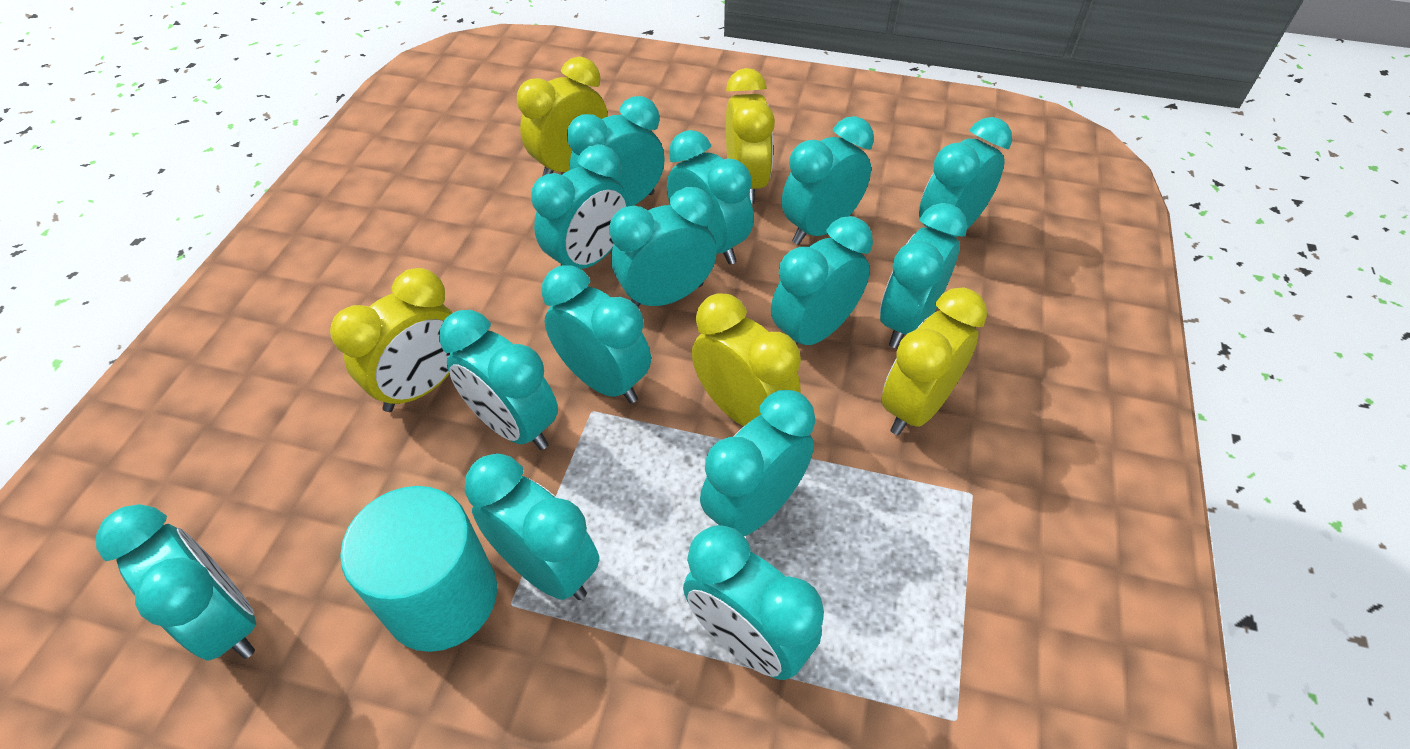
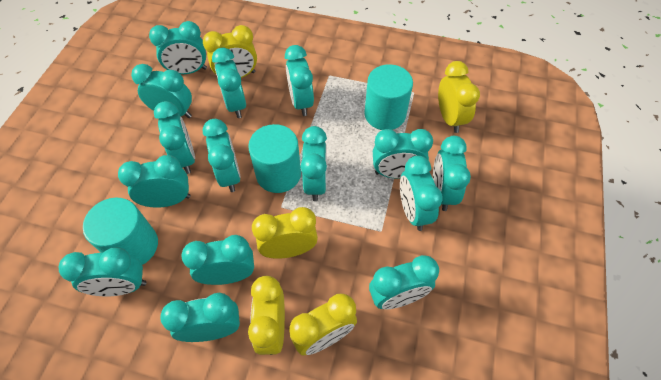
turquoise clock: [96,504,256,661] [439,310,558,450] [465,454,599,600] [531,144,629,269] [542,265,651,404] [567,96,665,206] [610,187,717,307] [667,130,754,265] [683,525,824,680] [700,390,815,536] [771,216,873,345] [782,116,874,245] [880,203,967,348] [919,117,1012,238] = 14 -> [59,247,147,296] [118,155,191,208] [131,64,192,118] [149,21,207,74] [154,101,195,174] [160,293,240,342] [181,235,254,285] [202,119,241,192] [212,47,246,118] [285,45,314,116] [301,126,327,201] [369,255,439,309] [373,129,433,179] [400,155,443,231] [433,136,471,211] = 15
turquoise cylinder: [340,486,497,652] = 1 -> [83,198,158,265] [248,124,301,193] [364,64,413,130] = 3

